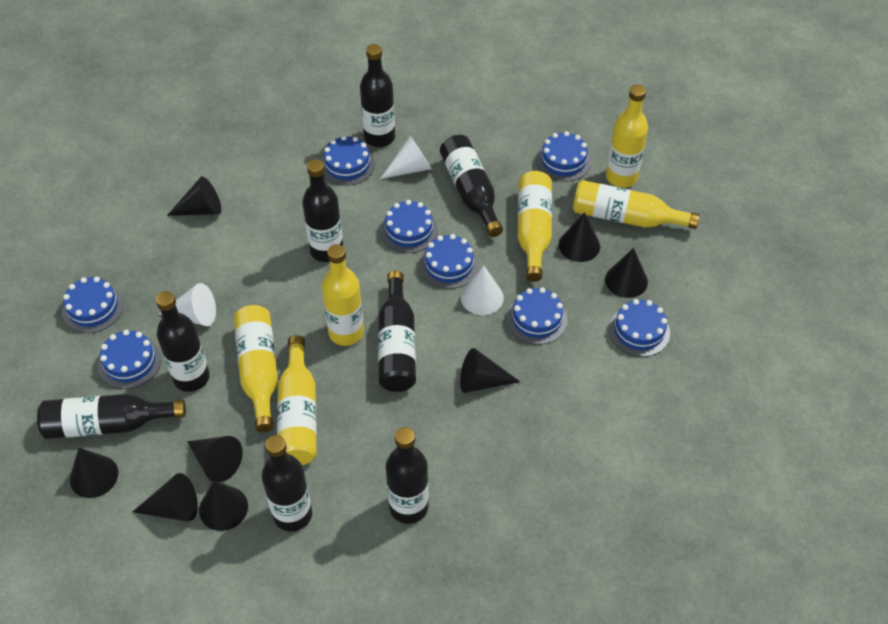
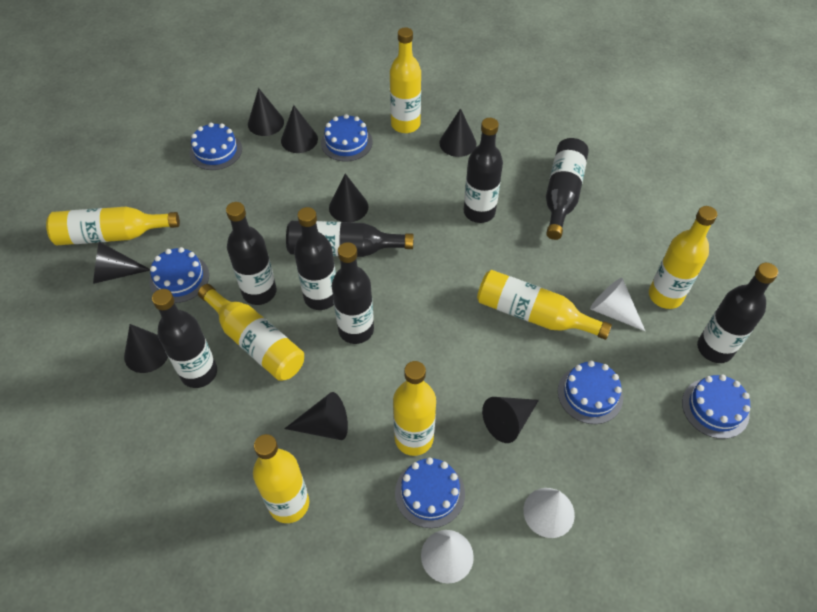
blue cake: [62,277,124,333] [98,330,161,389] [321,135,375,186] [381,200,438,253] [420,234,478,289] [507,287,568,345] [536,131,591,182] [609,299,670,357] = 8 -> [149,247,209,303] [190,123,242,170] [321,114,373,161] [395,457,465,528] [558,361,623,424] [682,375,750,439] = 6
yellow bottle: [234,305,278,432] [277,335,317,465] [322,244,364,346] [518,171,552,282] [573,180,700,229] [606,85,648,188] = 6 -> [46,207,180,245] [198,284,304,381] [253,434,309,523] [390,27,421,133] [393,361,436,456] [477,270,612,340] [649,206,717,309] = 7

